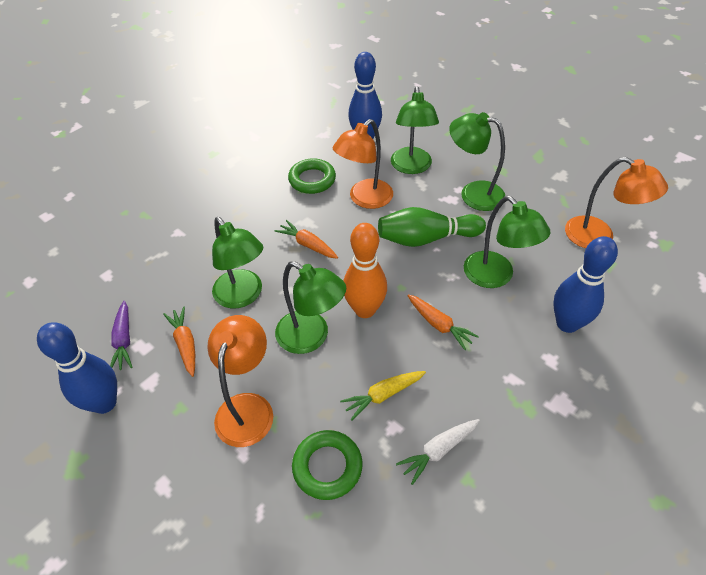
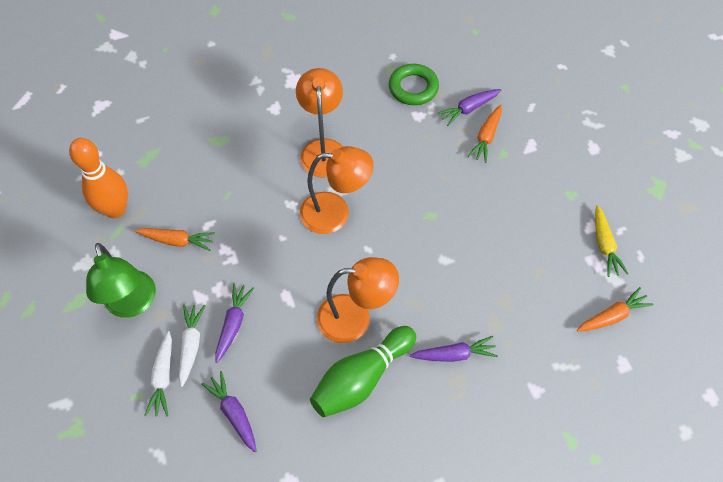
blue bowling pin: [37,322,117,414] [348,52,382,139] [553,236,618,333] = 3 -> none = 0
green lamp: [212,217,263,308] [275,261,346,354] [391,86,439,174] [449,112,505,211] [464,196,551,288] = 5 -> [86,243,156,318] = 1
green ring: [288,158,336,194] [292,430,363,500] = 2 -> [389,64,439,105] = 1
purple carrot: [110,301,133,370] = 1 -> [201,371,256,452] [215,283,254,363] [410,336,498,362] [437,89,501,126] = 4
white carrot: [396,419,480,485] = 1 -> [144,331,172,416] [179,304,205,387] = 2

